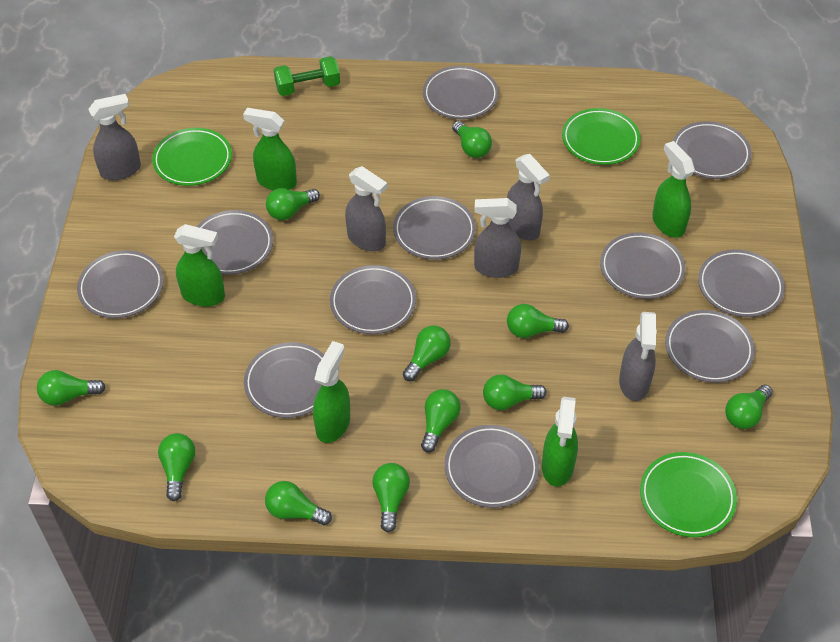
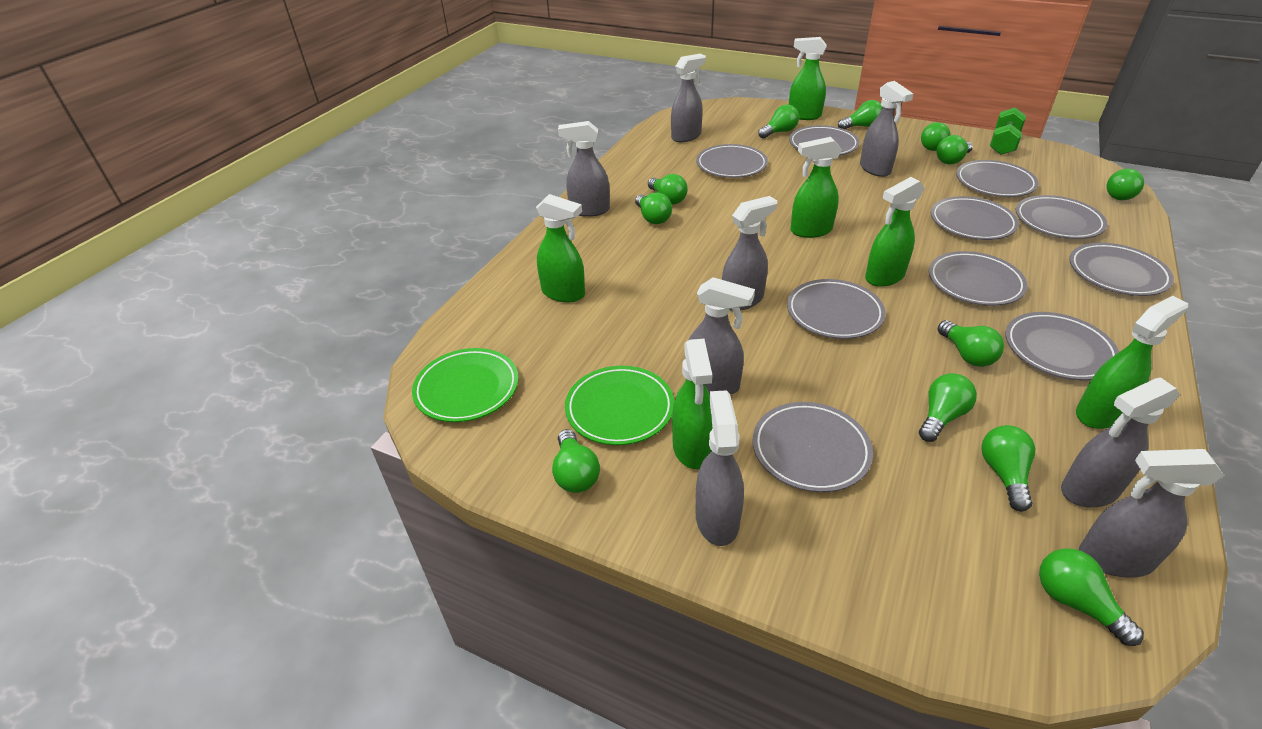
green light bulb: [37,370,106,406] [158,433,195,501] [265,481,332,525] [266,188,320,220] [372,463,410,532] [403,326,451,381] [421,389,460,453] [452,121,492,158] [483,375,546,410] [507,304,569,338] [725,385,773,429] = 11 -> [552,429,600,493] [635,192,672,224] [648,174,687,205] [758,105,799,139] [838,100,882,129] [919,373,977,442] [921,122,950,151] [936,135,973,164] [938,320,1004,367] [981,425,1035,512] [1039,549,1144,646] [1107,169,1144,200] = 12
green plate: [152,128,232,186] [562,108,640,165] [640,452,737,537] = 3 -> [412,348,519,422] [565,366,674,445] = 2
green spray bottle: [174,224,225,306] [243,108,297,190] [313,341,350,443] [542,397,578,486] [652,141,695,238] = 5 -> [536,194,585,302] [672,339,713,469] [789,37,827,120] [790,137,842,238] [865,177,924,287] [1076,296,1188,429] = 6
grey plate: [77,250,164,318] [197,210,273,275] [244,342,324,418] [330,265,416,334] [393,196,476,260] [423,66,499,119] [444,425,539,508] [600,233,685,299] [665,310,755,383] [673,121,752,179] [698,249,785,317] = 11 -> [696,144,768,178] [753,402,873,492] [787,279,886,339] [789,125,859,156] [929,251,1027,306] [931,196,1019,240] [956,160,1038,197] [1005,312,1119,380] [1016,195,1107,239] [1069,243,1174,296] = 10
grey spray bottle: [89,94,141,180] [345,166,387,251] [474,198,521,278] [507,154,550,241] [619,312,657,401] = 5 -> [558,121,610,217] [671,54,706,142] [685,277,755,395] [696,390,744,546] [722,196,777,311] [860,81,913,177] [1061,378,1180,507] [1079,449,1224,578] = 8

